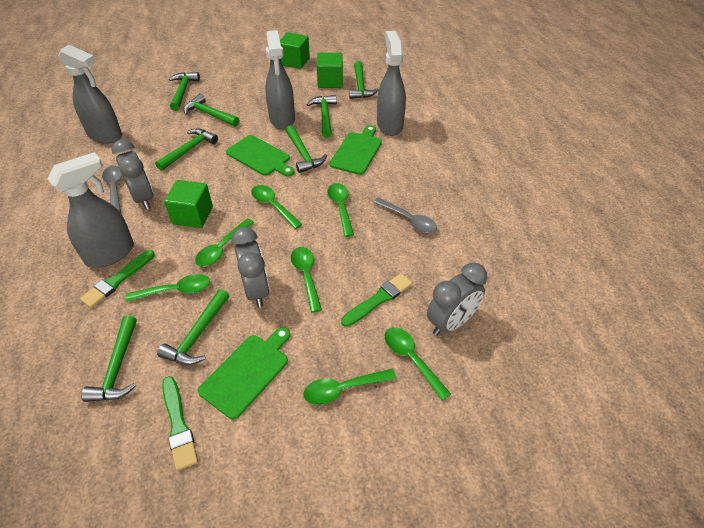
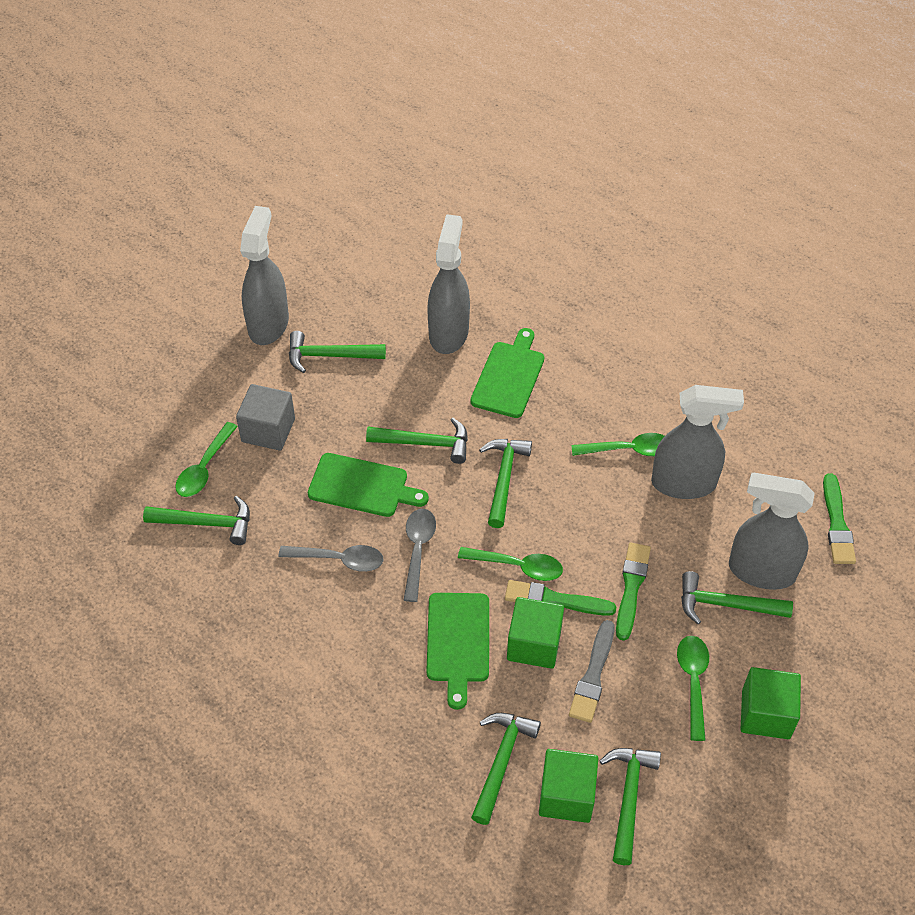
green hammer: [81,315,137,402] [155,128,218,171] [157,289,229,365] [169,72,200,111] [184,94,239,126] [286,125,327,173] [306,95,337,138] [349,61,378,99] = 8 -> [143,496,250,545] [289,331,386,373] [366,418,468,464] [471,713,541,825] [479,439,532,528] [600,748,661,865] [681,571,793,625] = 7
green spoon: [126,274,210,302] [195,219,254,267] [251,185,302,229] [291,247,322,312] [303,369,396,405] [328,183,354,237] [385,327,451,401] = 7 -> [175,422,238,497] [458,547,563,581] [571,433,664,456] [677,636,709,741] = 4
grey brush: none = 0 -> [569,620,615,723] = 1
grey clock: [112,139,153,210] [232,227,270,308] [427,263,487,336] = 3 -> none = 0
grey cube: none = 0 -> [236,384,295,451] = 1

